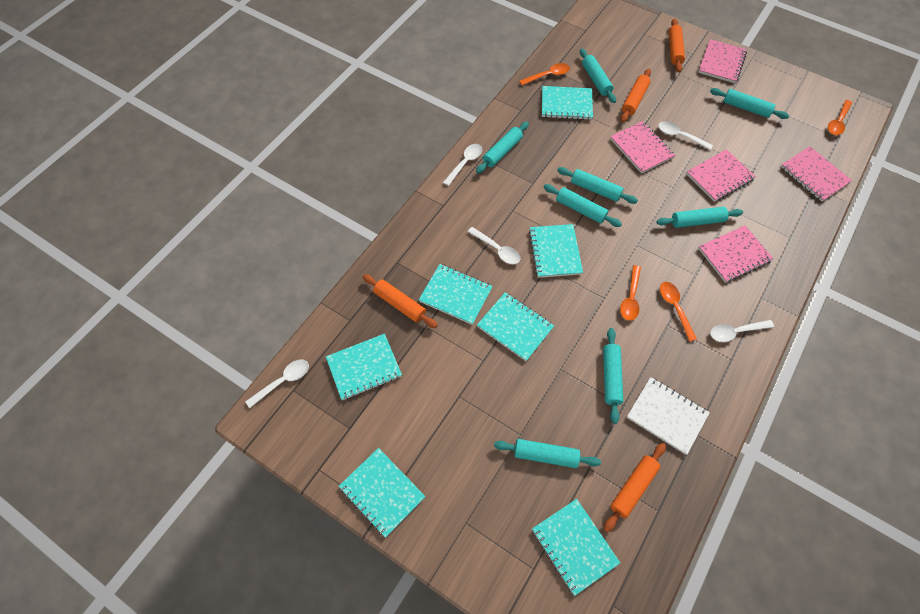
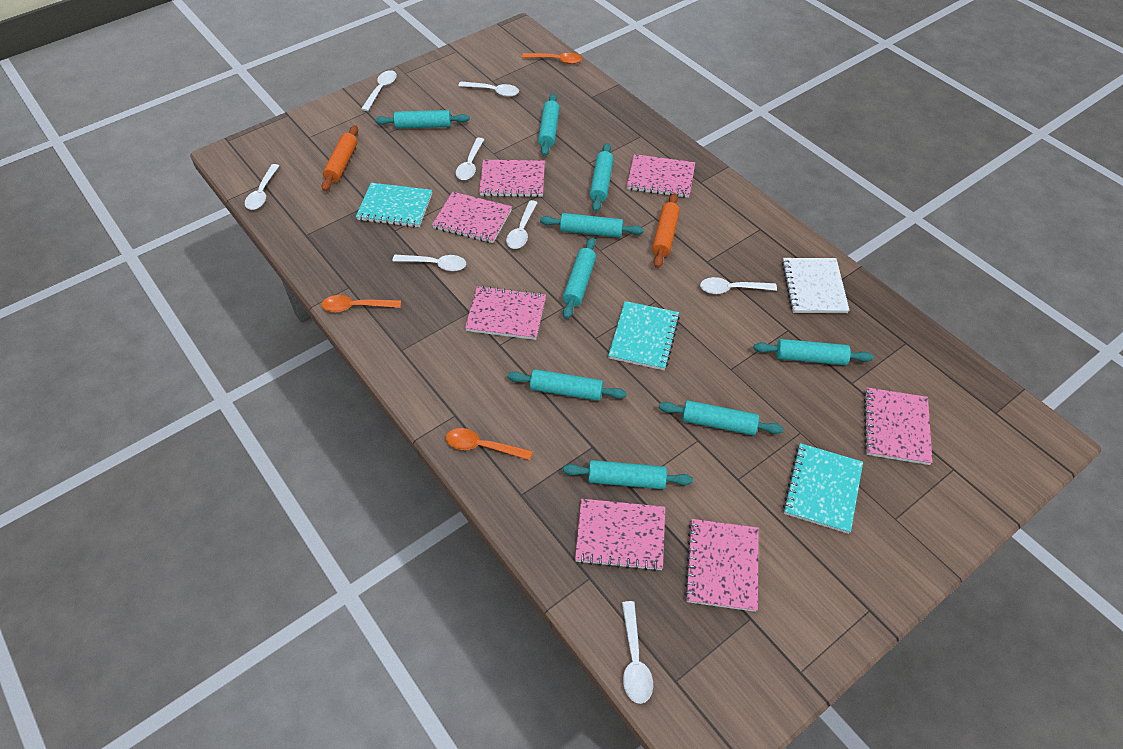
orange rolling pin: [363,274,438,328] [604,443,666,533] [621,69,651,122] [668,19,685,73] = 4 -> [322,125,358,191] [652,193,680,268] = 2
orange spoon: [519,63,570,85] [620,265,641,321] [660,282,697,342] [828,100,852,135] = 4 -> [321,295,401,312] [446,428,533,460] [522,53,582,64] = 3
pink notebook: [610,121,675,174] [686,149,756,202] [698,39,747,83] [698,225,773,283] [781,146,852,202] = 5 -> [432,192,512,243] [465,286,546,340] [479,160,545,197] [575,499,665,571] [627,154,695,198] [684,519,759,612] [864,387,933,465] = 7
turquoise notebook: [326,334,402,400] [339,448,426,538] [419,264,493,325] [477,292,554,361] [529,224,583,278] [532,499,620,596] [542,86,593,120] = 7 -> [356,183,432,227] [608,301,680,370] [783,443,863,534] = 3
turquoise rolling pin: [476,122,529,174] [494,439,601,468] [544,184,622,227] [557,167,638,204] [580,49,616,103] [603,328,623,424] [657,207,743,228] [710,88,789,119] = 8 -> [375,110,469,129] [508,369,627,401] [538,94,560,156] [540,213,644,238] [563,238,596,319] [563,460,693,489] [590,143,613,212] [659,400,783,435] [754,339,873,365] = 9
white spoon: [245,359,309,408] [443,144,482,186] [467,227,520,264] [658,121,713,150] [710,320,774,342] = 5 -> [245,164,279,210] [361,70,397,111] [392,255,466,271] [456,138,484,180] [458,81,519,97] [506,200,538,249] [622,601,653,704] [700,277,777,294] = 8

